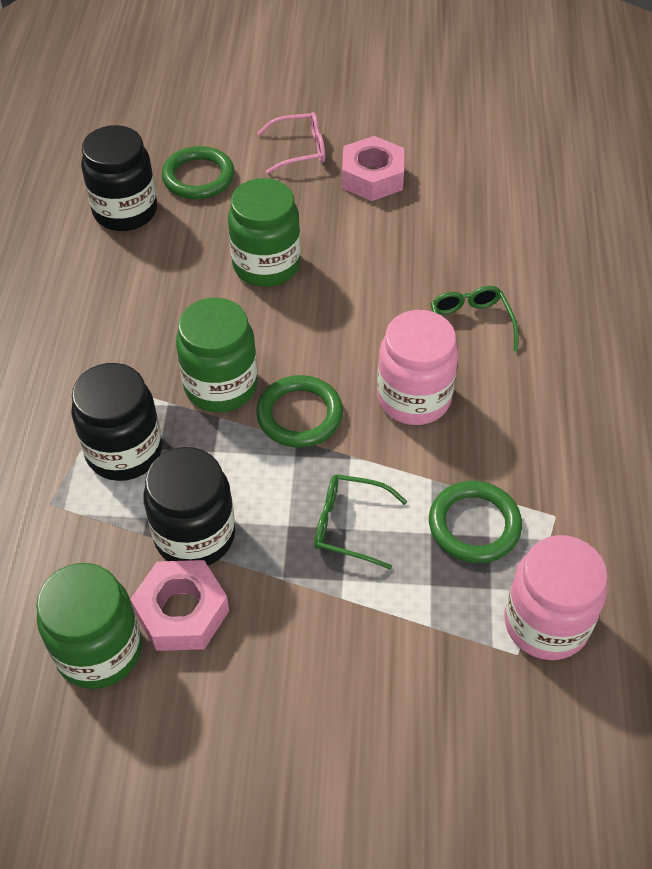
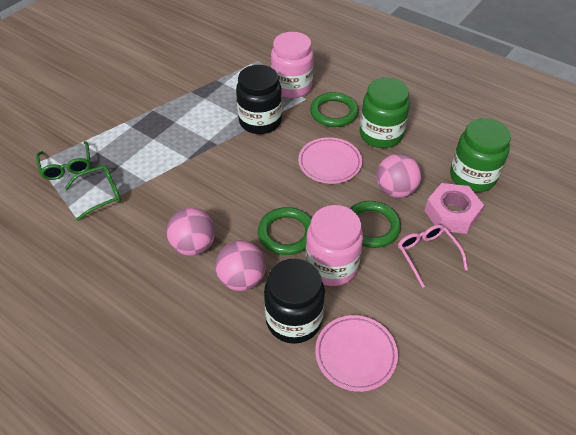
black jar: [71,363,162,481] [81,125,157,231] [143,447,235,565] = 3 -> [236,65,282,134] [264,259,325,344] = 2
green jar: [36,563,142,689] [176,298,258,412] [228,178,300,287] = 3 -> [360,78,410,148] [450,118,511,192] = 2
pink ball: none = 0 -> [167,208,215,256] [215,241,266,291] [376,153,421,198] = 3
pink nut: [130,560,229,651] [342,136,404,201] = 2 -> [425,183,484,234] = 1
pink plate: none = 0 -> [298,137,362,184] [315,315,398,392] = 2

